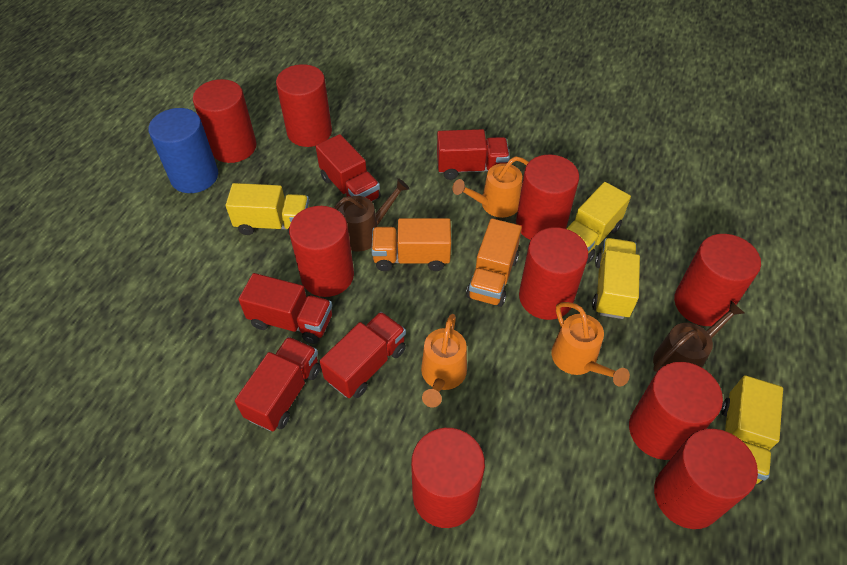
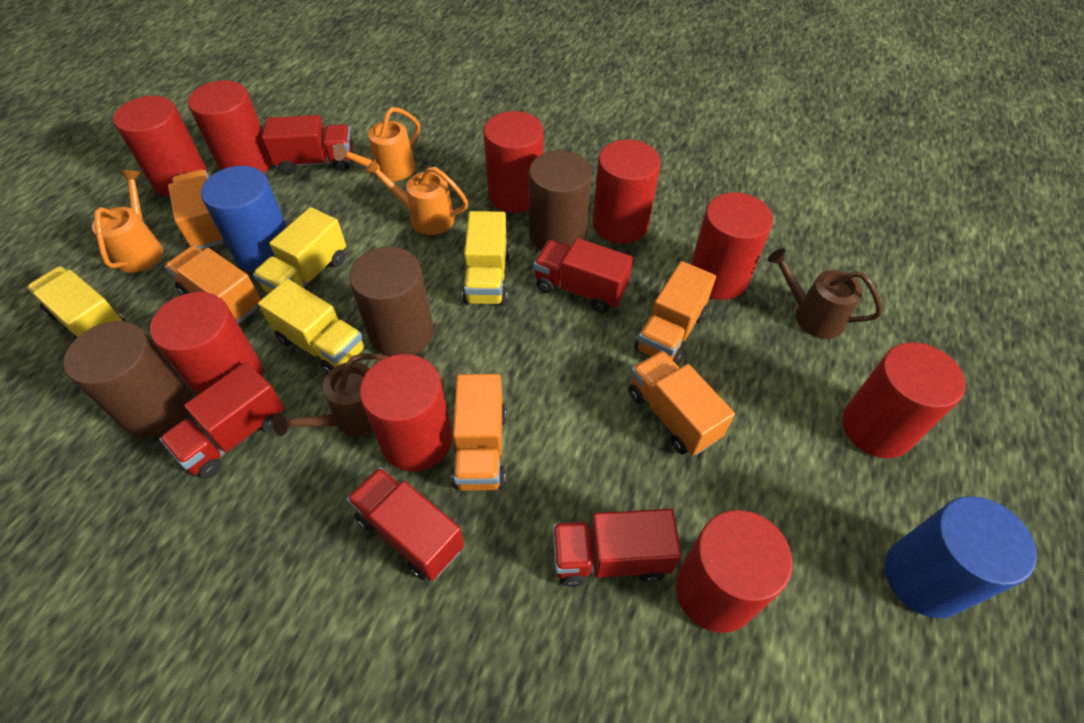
blue cylinder: [148,108,218,193] = 1 -> [201,166,287,272] [885,496,1037,618] = 2
brown cylinder: none = 0 -> [64,321,192,437] [349,247,433,357] [529,151,592,251] = 3
orange truck: [371,218,451,271] [466,218,522,307] = 2 -> [165,246,261,324] [168,169,224,249] [452,374,506,491] [628,351,735,456] [634,261,716,364] = 5

